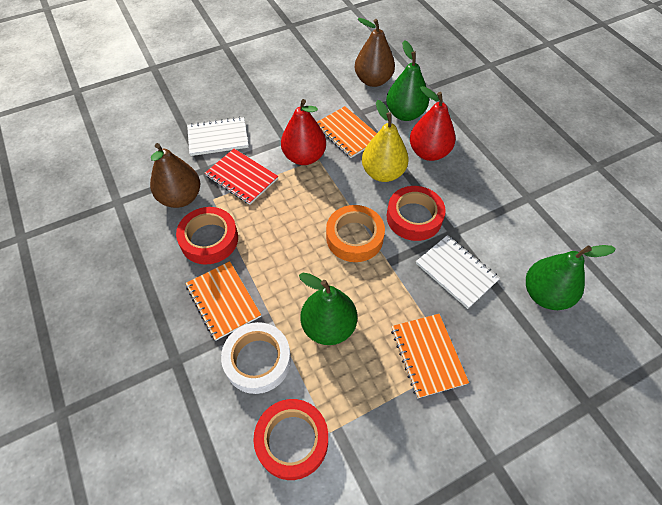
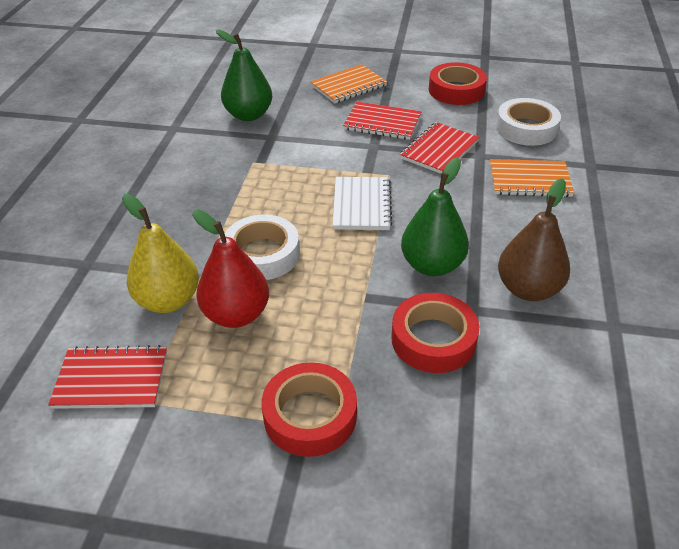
brown pear: [150,143,200,208] [355,18,395,87] = 2 -> [498,178,570,301] = 1
green pear: [299,273,357,345] [386,40,429,121] [526,245,616,310] = 3 -> [216,30,273,121] [401,158,469,276] = 2
orange notebook: [185,261,261,341] [317,106,377,158] [391,314,469,398] = 3 -> [310,64,387,103] [490,159,574,197] = 2
orange tape: [326,205,385,262] = 1 -> none = 0
red notebook: [205,149,278,205] = 1 -> [48,345,167,409] [343,102,421,140] [399,122,479,174] = 3
red pear: [281,99,326,165] [410,86,456,161] = 2 -> [192,210,269,328] = 1
white notebook: [187,117,249,156] [416,235,500,309] = 2 -> [332,177,392,230] = 1
white tape: [221,322,291,394] = 1 -> [225,215,300,280] [496,98,561,146] = 2

